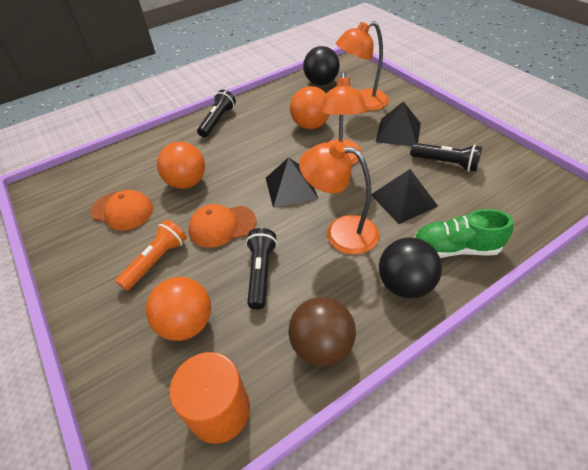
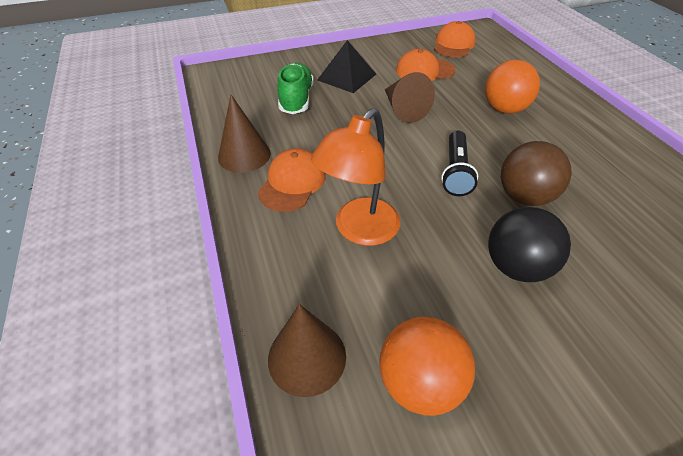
black ball: [303,46,340,85] [379,237,442,298] = 2 -> [488,207,571,282] = 1
black flashlight: [197,90,236,138] [246,228,277,310] [410,143,482,172] = 3 -> [441,131,478,196] = 1
black pyramid: [266,157,318,208] [371,169,438,224] [376,101,421,146] = 3 -> [317,40,376,93] = 1
brown cone: none = 0 -> [218,95,271,173] [268,304,346,397] [385,72,435,123] = 3
orange ball: [146,277,211,341] [157,141,205,189] [290,86,330,129] = 3 -> [379,317,475,416] [485,60,540,114] = 2
orange cap: [91,190,153,230] [188,204,257,248] = 2 -> [258,148,326,212] [396,49,456,81] [434,21,476,58] = 3
orange cylinder: [169,352,250,444] = 1 -> none = 0
orange flashlight: [116,220,187,291] = 1 -> none = 0
orange lamp: [299,141,379,255] [319,72,367,165] [336,21,389,111] = 3 -> [311,108,400,246] = 1

